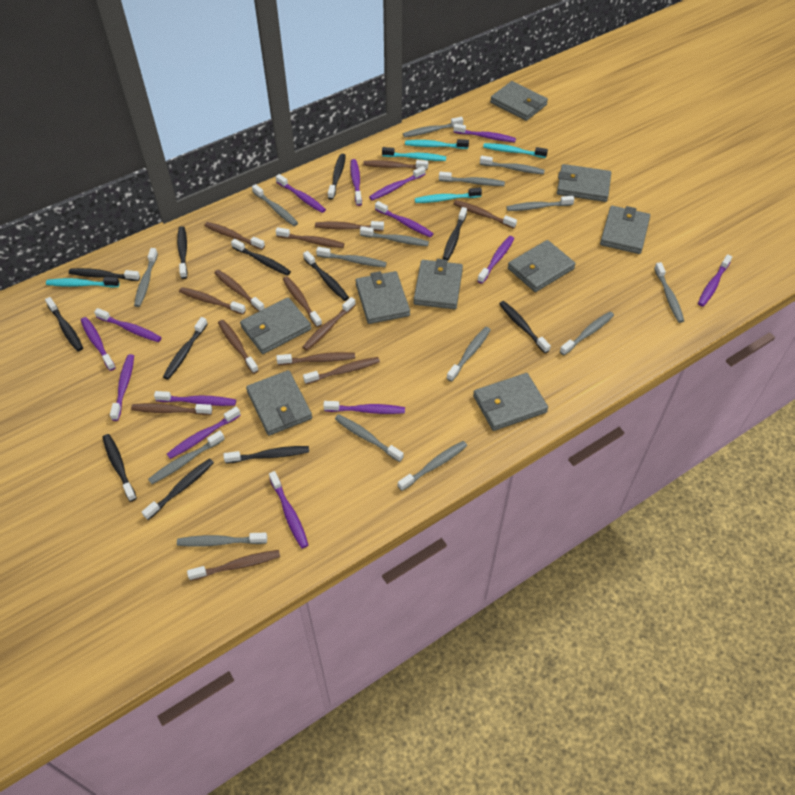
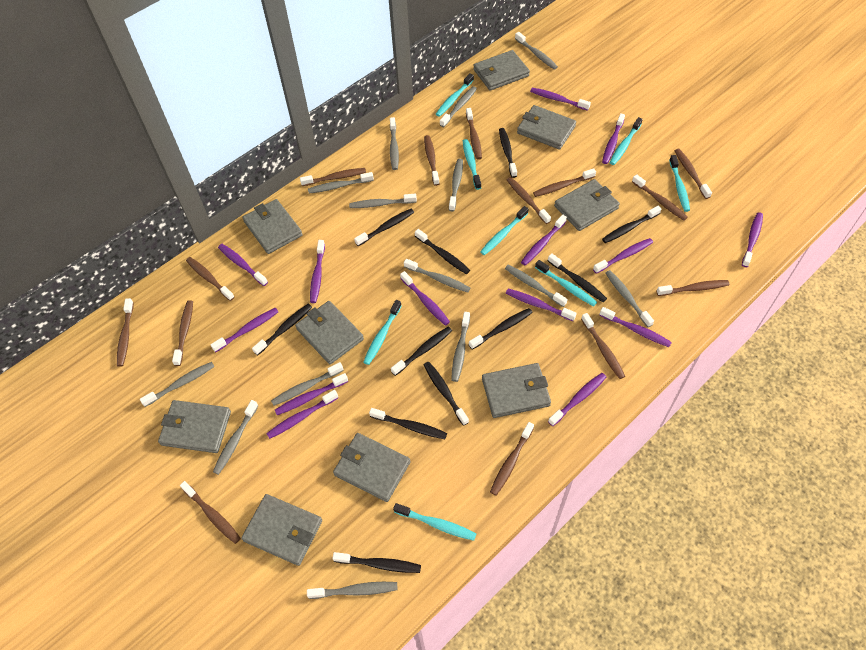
black toothbrush: [45,297,83,352] [69,268,140,281] [102,434,137,502] [142,458,214,520] [163,317,208,380] [177,226,188,279] [224,446,309,464] [231,239,291,276] [303,251,349,301] [328,154,346,200] [443,207,467,260] [499,301,551,353] = 12 -> [252,304,312,356] [332,552,421,573] [354,209,414,246] [369,408,447,439] [391,327,452,376] [415,229,470,274] [424,362,469,426] [469,308,533,350] [499,128,517,178] [548,253,607,302] [602,206,661,243] = 11
grey toothbrush: [134,248,158,307] [148,430,225,484] [177,533,267,547] [252,184,298,226] [316,247,387,267] [335,414,404,462] [360,226,429,246] [398,441,467,491] [403,117,463,137] [439,172,505,186] [447,327,491,382] [480,155,545,174] [506,196,574,211] [560,311,614,355] [654,262,684,323] = 15 -> [140,362,215,407] [213,400,258,475] [271,362,344,406] [307,582,398,599] [308,172,374,193] [349,193,417,208] [390,117,399,170] [404,259,470,293] [440,86,477,127] [449,159,463,211] [451,312,470,382] [505,265,568,307] [515,32,558,70] [605,270,654,327] = 14
turquoise toothbrush: [46,277,119,288] [382,147,446,161] [405,139,469,149] [415,188,482,203] [483,143,548,158] = 5 -> [363,300,402,365] [393,503,476,541] [436,73,474,117] [463,139,481,190] [480,206,528,255] [535,260,597,307] [609,117,643,165] [669,155,690,212] = 8

